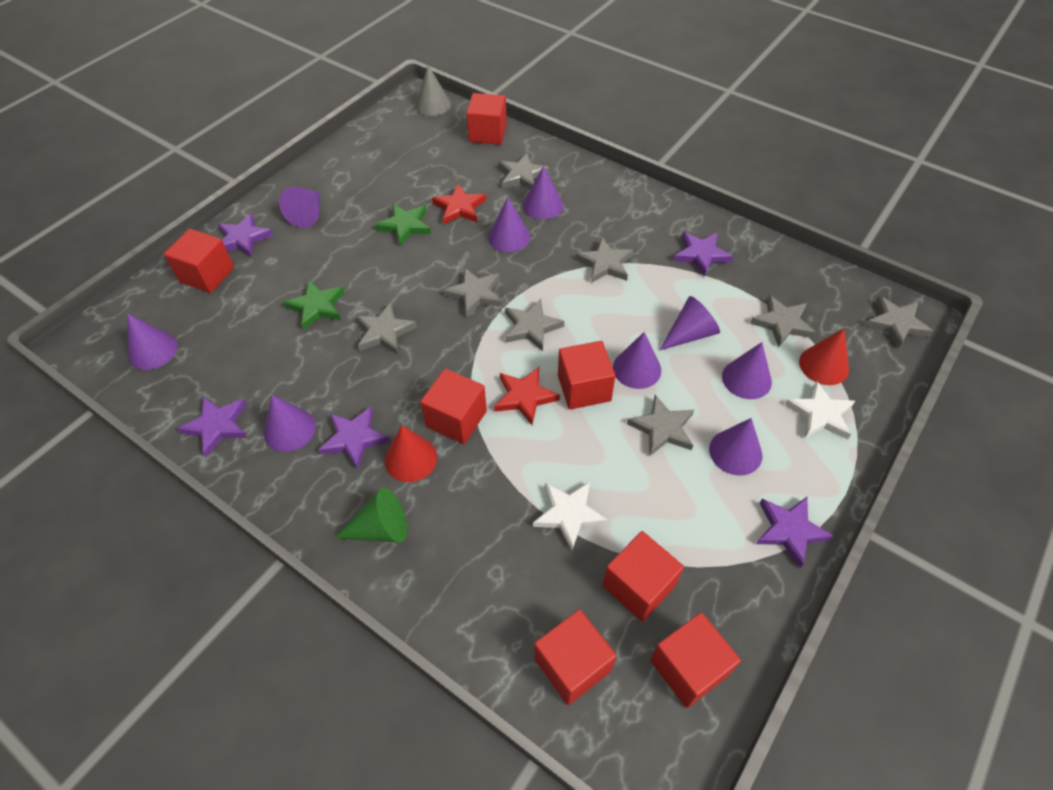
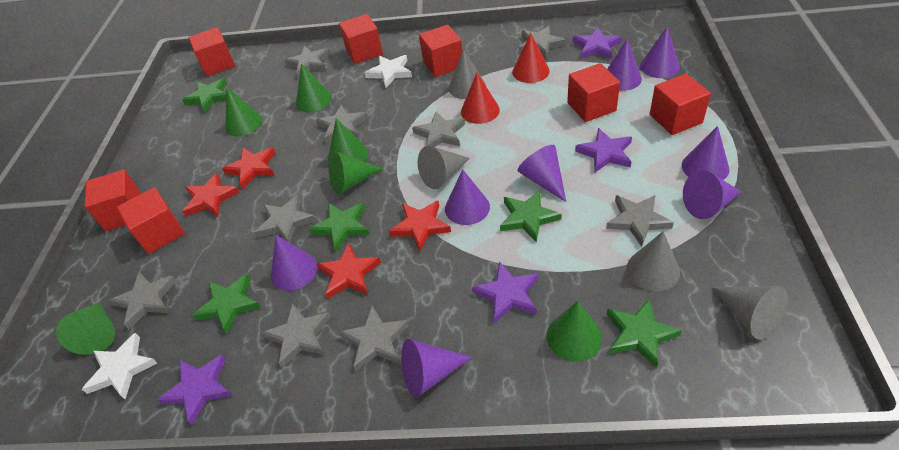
green cone: [334,488,407,543] = 1 -> [56,302,115,355] [225,88,262,136] [296,64,332,112] [328,118,368,162] [329,151,383,194] [547,301,602,362] = 6
green star: [283,280,345,330] [376,204,431,246] = 2 -> [182,78,227,113] [192,274,261,334] [309,203,370,252] [500,191,562,242] [607,299,682,368] = 5
grey cone: [415,65,451,116] = 1 -> [418,146,470,189] [449,49,486,99] [627,231,680,292] [711,286,788,340] = 4
grey star: [356,303,417,355] [443,268,502,317] [498,153,550,189] [505,299,564,351] [576,238,633,283] [627,395,694,456] [750,295,816,348] [865,296,933,348] = 8 -> [109,272,177,329] [255,195,316,243] [262,303,331,368] [284,46,330,78] [316,105,368,143] [339,305,409,371] [412,111,465,147] [519,26,566,58] [606,195,674,247] = 9
purple cone: [127,313,178,370] [264,395,316,452] [279,186,320,228] [488,198,530,252] [523,165,563,220] [613,332,661,389] [659,296,720,351] [709,418,762,475] [722,342,772,399] = 9 -> [271,235,318,291] [401,339,472,397] [445,169,490,225] [517,145,566,202] [607,39,642,91] [640,26,680,78] [682,126,729,180] [683,170,741,219] = 8
purple star: [177,396,248,457] [218,213,273,257] [318,406,390,469] [674,232,733,277] [756,497,833,568] = 5 -> [157,354,233,425] [472,261,538,323] [573,27,622,59] [575,128,632,172] = 4
red star: [432,184,486,224] [494,367,560,425] = 2 -> [182,173,239,217] [222,147,276,189] [316,243,381,299] [389,201,451,251] = 4

